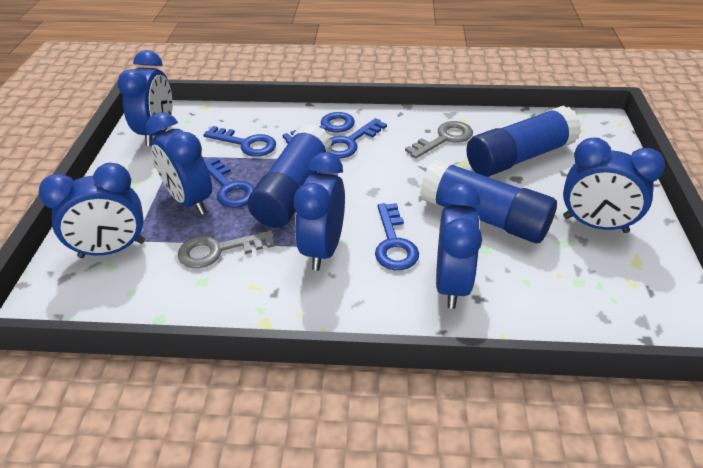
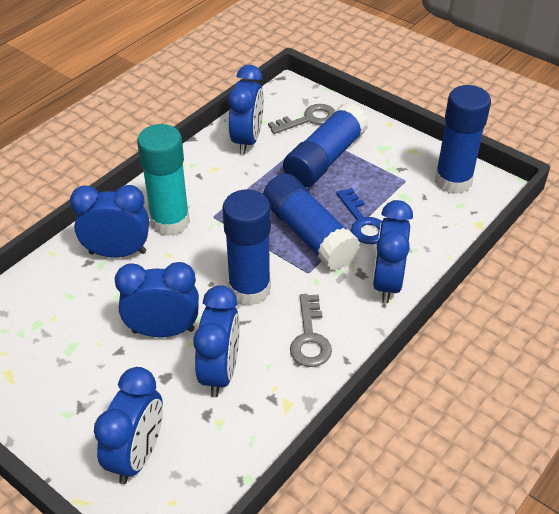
blue glue stick: [248,123,332,227] [420,159,557,243] [466,105,581,177] = 3 -> [222,189,271,306] [263,173,360,271] [283,103,369,187] [435,85,491,194] = 4
blue key: [203,126,276,157] [205,157,255,208] [282,112,355,144] [330,118,387,159] [375,203,419,270] = 5 -> [336,188,382,244] = 1
turquoise glue stick: none = 0 -> [137,124,190,236] = 1

